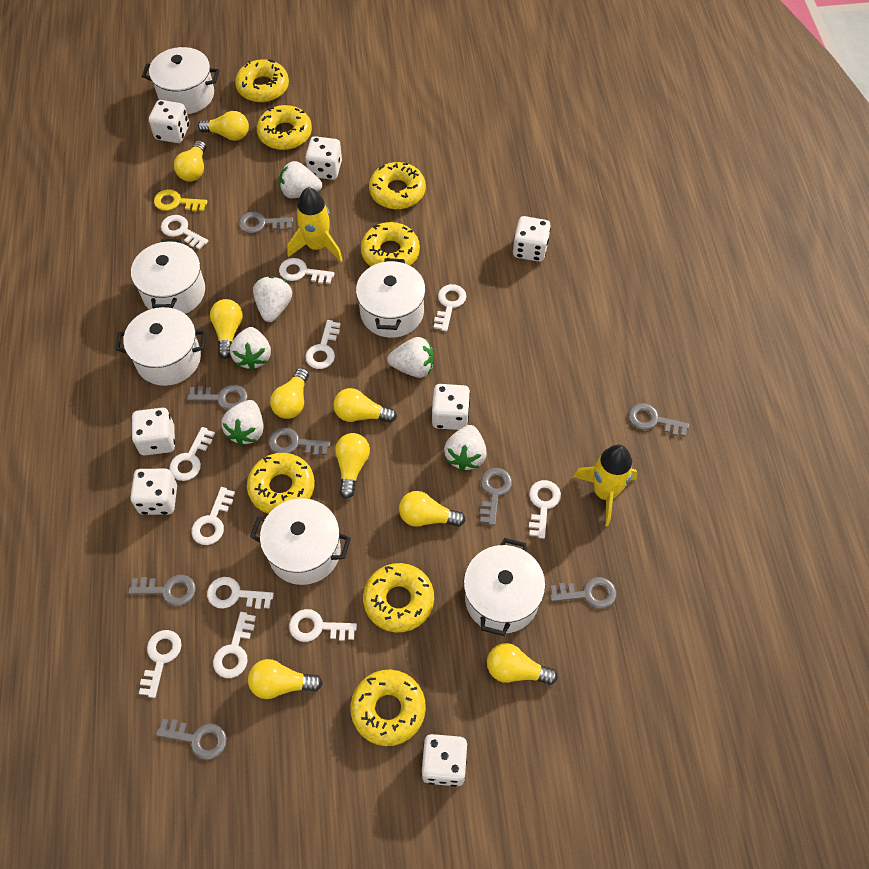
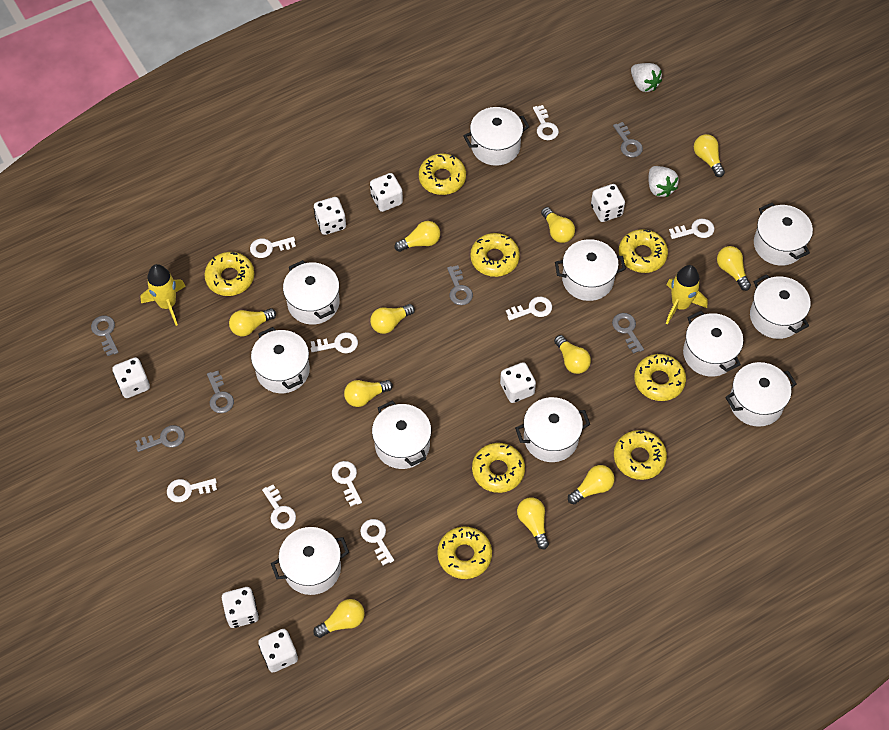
grey key: [129,575,196,606] [156,719,227,760] [187,385,248,410] [239,212,293,233] [269,428,330,456] [480,468,512,526] [550,577,617,609] [628,403,690,437] = 8 -> [91,316,119,356] [135,425,185,452] [207,371,234,413] [447,265,473,305] [612,313,644,354] [613,122,643,157] = 6
white key: [139,630,182,698] [161,215,209,250] [169,427,215,481] [191,487,235,545] [207,577,274,609] [213,612,256,678] [279,258,335,284] [289,609,357,642] [305,320,341,369] [434,284,466,332] [529,480,561,539] = 11 -> [167,478,217,502] [250,237,296,258] [262,485,296,529] [311,332,358,353] [332,461,362,507] [360,519,394,565] [506,297,552,321] [533,105,559,140] [669,219,715,239] = 9
white pot: [115,307,206,386] [131,239,205,314] [142,47,219,114] [250,498,351,585] [356,258,426,338] [464,538,545,636] = 6 -> [251,327,310,393] [271,527,349,595] [283,260,340,325] [372,401,431,469] [463,107,529,166] [515,397,590,462] [555,239,626,301] [683,311,743,377] [725,362,796,427] [750,274,811,339] [754,203,813,266] = 11
white strawberry: [221,400,264,445] [230,327,271,370] [253,277,292,322] [279,161,322,199] [387,337,434,378] [444,425,487,471] = 6 -> [631,63,662,92] [648,166,679,197] = 2
yellow donut: [235,59,289,102] [247,453,315,514] [257,105,312,150] [350,670,426,746] [361,222,420,267] [363,563,434,633] [369,162,426,209] = 7 -> [204,252,254,296] [419,154,466,195] [437,526,492,579] [470,233,520,277] [472,443,525,493] [614,430,667,480] [619,229,668,273] [634,354,686,401] = 8
yellow key: [154,189,208,211] = 1 -> none = 0
yellow light bulb: [174,140,206,181] [198,111,249,141] [210,299,243,359] [248,659,323,699] [270,368,309,419] [333,388,397,423] [335,433,370,499] [399,491,466,527] [487,643,558,685] = 9 -> [229,308,276,336] [313,599,365,638] [344,380,393,407] [370,304,415,334] [395,221,440,252] [517,497,549,549] [541,207,575,243] [554,335,591,374] [568,465,614,504] [694,134,725,177] [717,246,751,291] = 11

